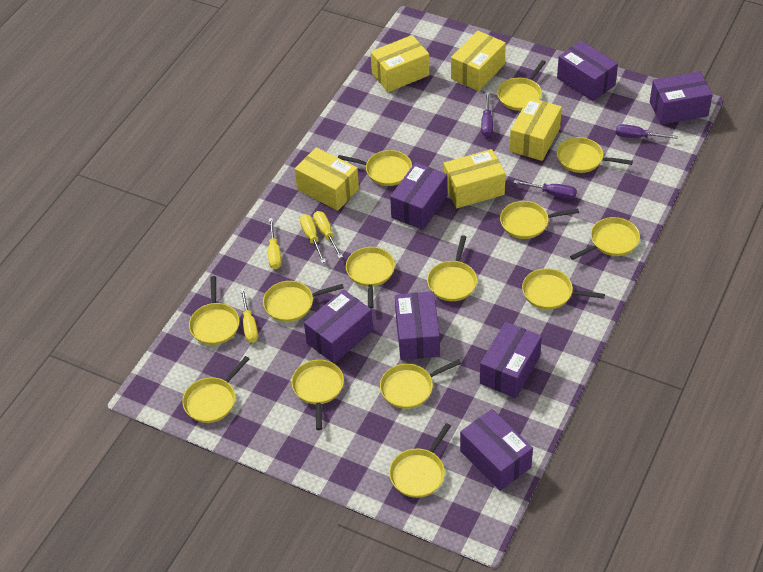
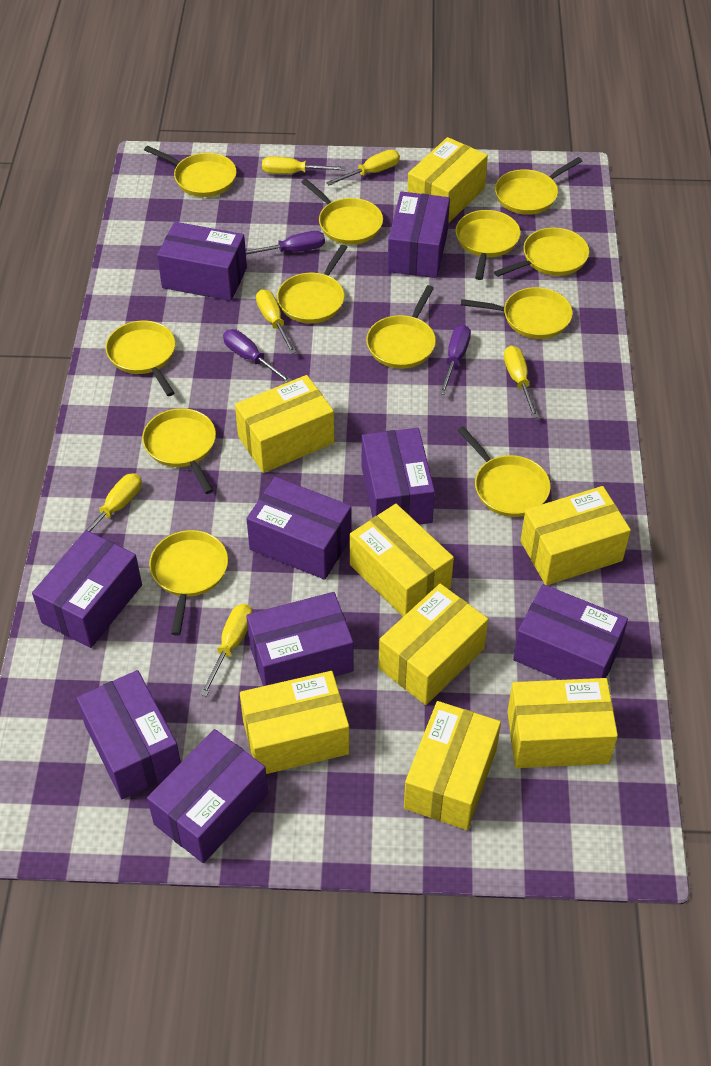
purple box: [304,289,373,364] [390,162,447,230] [395,291,440,360] [460,409,533,491] [480,322,542,398] [557,40,618,101] [650,72,713,125] = 7 -> [32,530,142,648] [77,670,181,799] [147,729,268,863] [157,222,247,301] [246,477,352,580] [246,592,354,686] [362,428,435,525] [388,191,450,278] [513,584,628,680] = 9
yellow box: [294,147,359,211] [371,35,429,92] [443,149,506,208] [451,31,506,91] [510,97,562,161] = 5 -> [235,375,334,473] [240,671,349,774] [350,504,454,617] [379,584,488,705] [404,701,501,830] [407,137,488,224] [507,678,618,768] [520,486,631,585] = 8
yellow pan: [182,356,249,423] [189,276,240,345] [263,281,344,322] [291,360,344,430] [338,150,412,186] [346,247,395,309] [380,359,461,409] [389,423,451,498] [427,235,477,301] [497,60,546,111] [500,201,579,239] [522,268,605,309] [557,137,633,173] [570,217,640,260] = 14 -> [106,321,175,396] [142,408,216,494] [144,146,237,197] [149,530,228,636] [277,245,348,323] [301,179,383,245] [366,285,436,369] [456,210,520,280] [457,426,551,517] [461,287,573,339] [494,228,589,277] [495,157,582,215] = 12
yellow screwdriver: [240,288,258,343] [268,218,282,269] [300,214,326,263] [313,211,343,258] = 4 -> [72,473,142,545] [200,604,253,696] [256,289,296,354] [262,157,345,174] [326,150,400,185] [504,346,539,418] = 6

